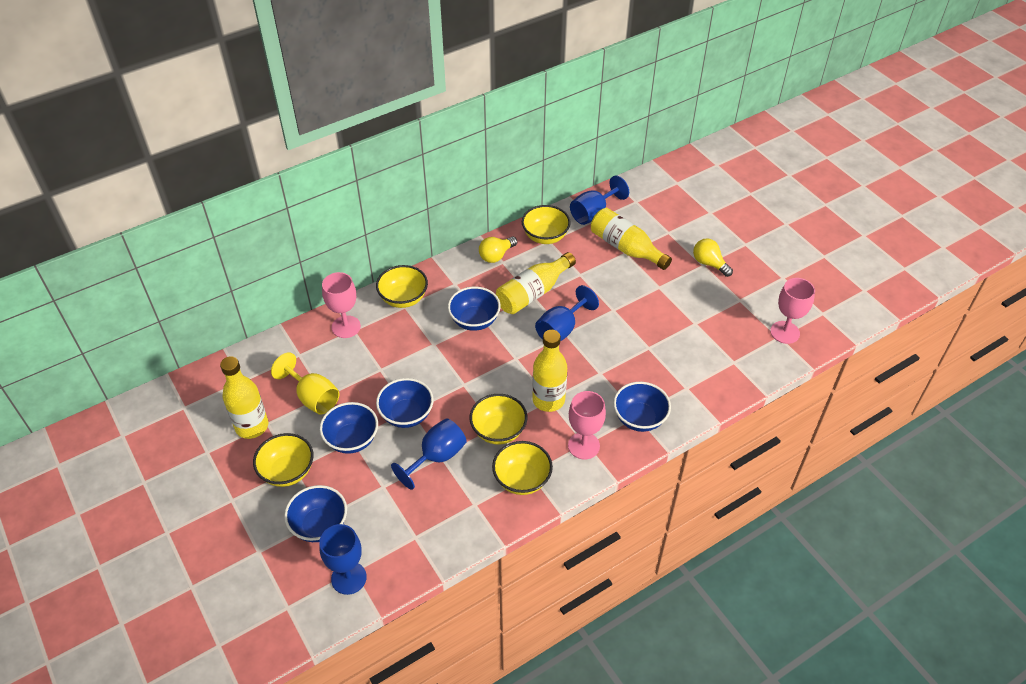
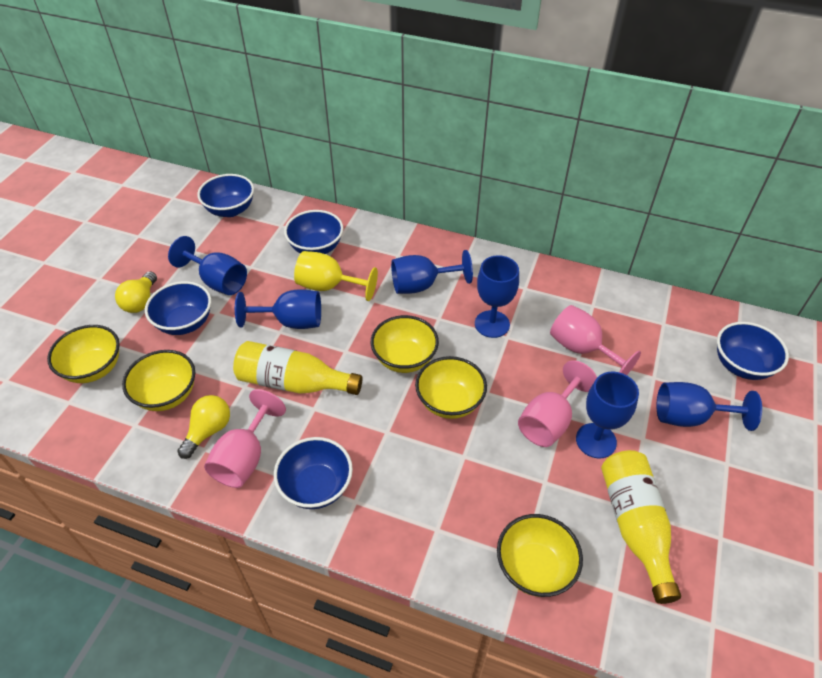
blue goblet: [319,524,367,595] [391,418,467,490] [535,285,599,341] [570,175,629,225] = 4 -> [168,236,247,295] [235,289,321,329] [391,250,473,294] [475,255,519,338] [576,372,639,459] [656,382,762,431] = 6
yellow bottle: [220,357,268,439] [496,252,576,314] [532,330,567,412] [591,208,672,270] = 4 -> [233,341,363,395] [601,450,681,604] = 2

